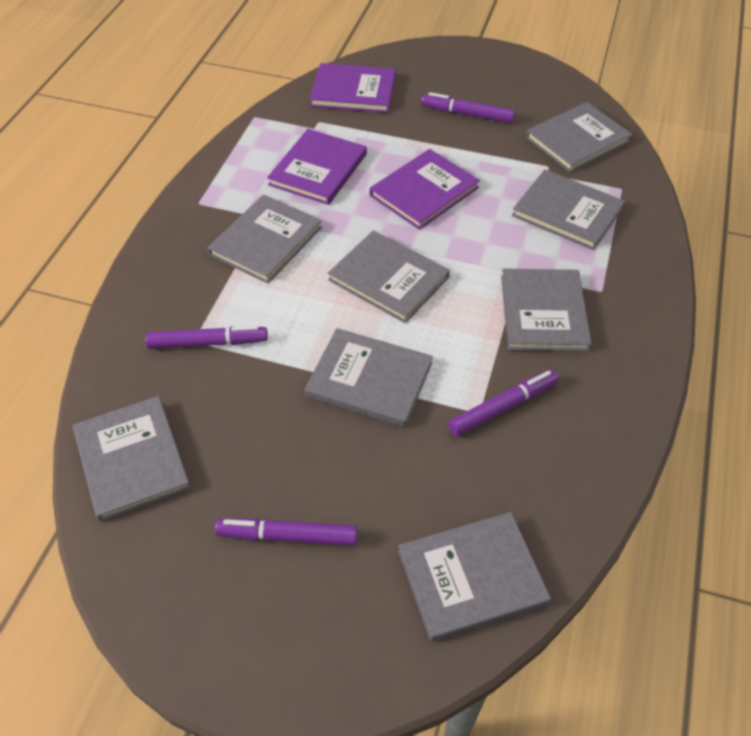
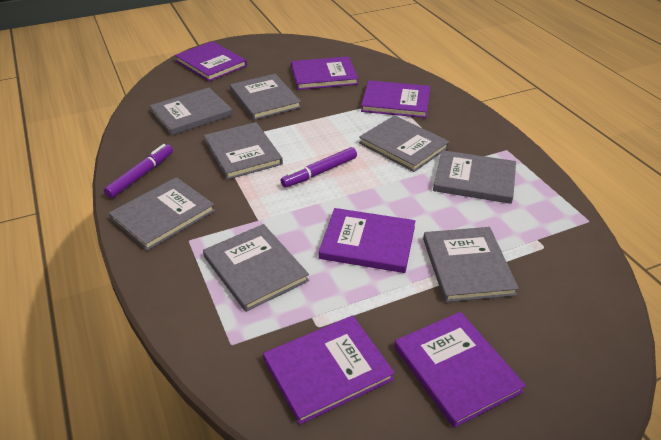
purple book: [267,129,367,205] [310,63,396,113] [370,149,480,230] = 3 -> [175,41,247,81] [263,316,395,425] [291,56,358,90] [319,208,415,273] [361,80,430,118] [394,312,526,428] = 6
purple marker: [145,325,268,349] [215,518,358,546] [421,92,515,123] [448,370,558,436] = 4 -> [104,144,173,198] [280,147,357,188] = 2

